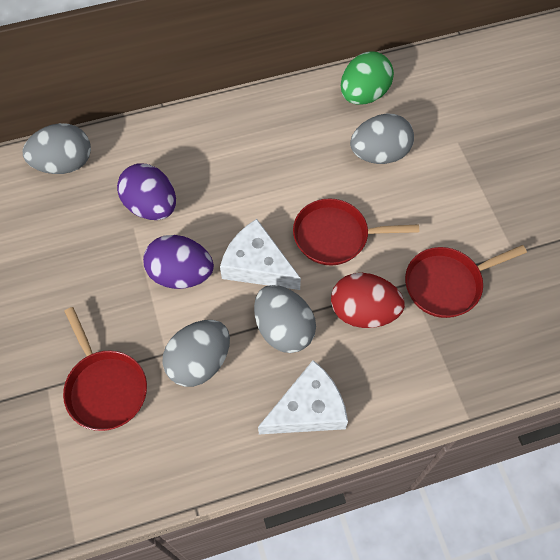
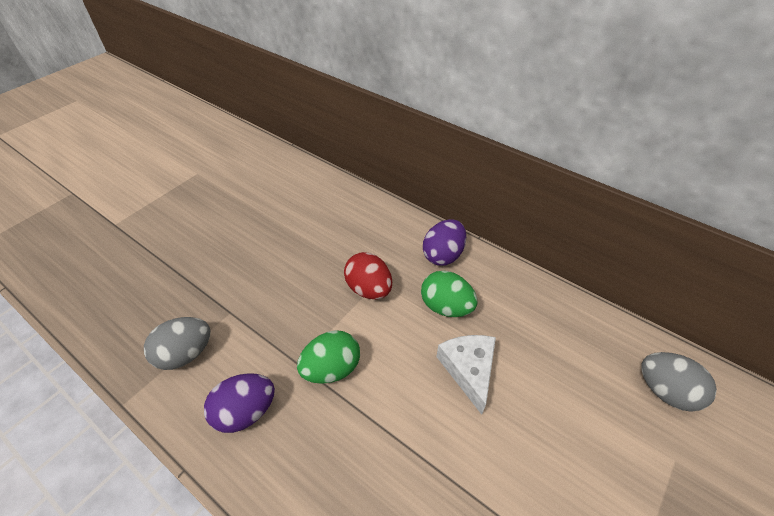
green egg: [341,51,394,105] = 1 -> [297,330,360,384] [421,271,478,317] = 2
grey egg: [23,123,91,174] [163,320,230,387] [254,285,316,353] [350,113,414,164] = 4 -> [144,317,211,370] [641,352,717,412] = 2
red pan: [63,307,147,431] [293,198,419,265] [405,245,527,318] = 3 -> none = 0
white cheese: [220,219,301,290] [258,360,348,434] = 2 -> [436,335,496,415] = 1

